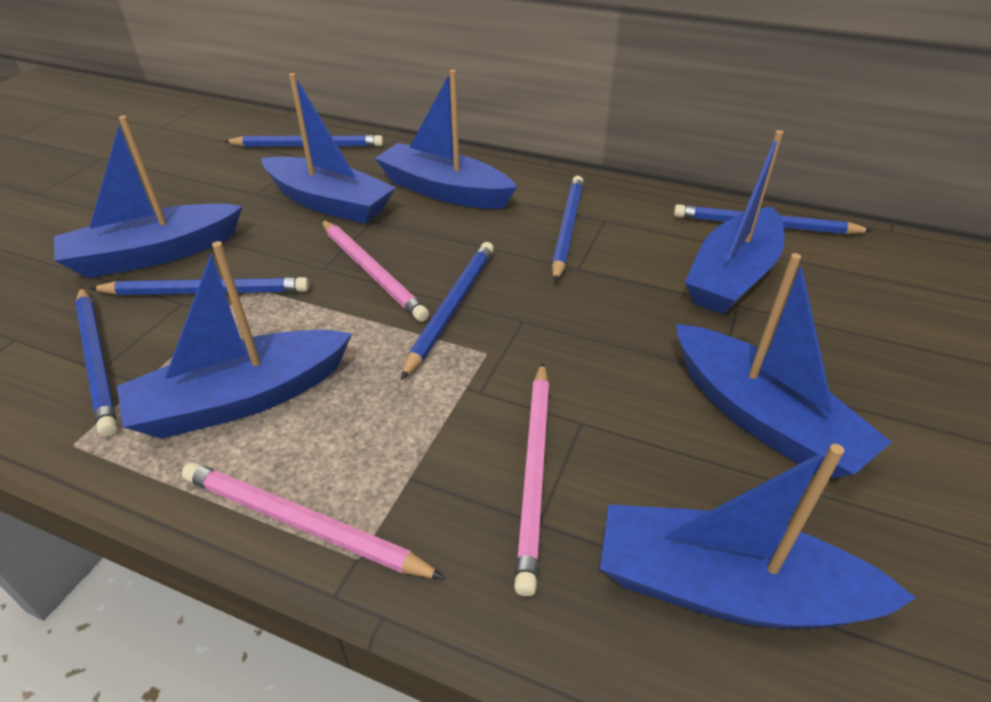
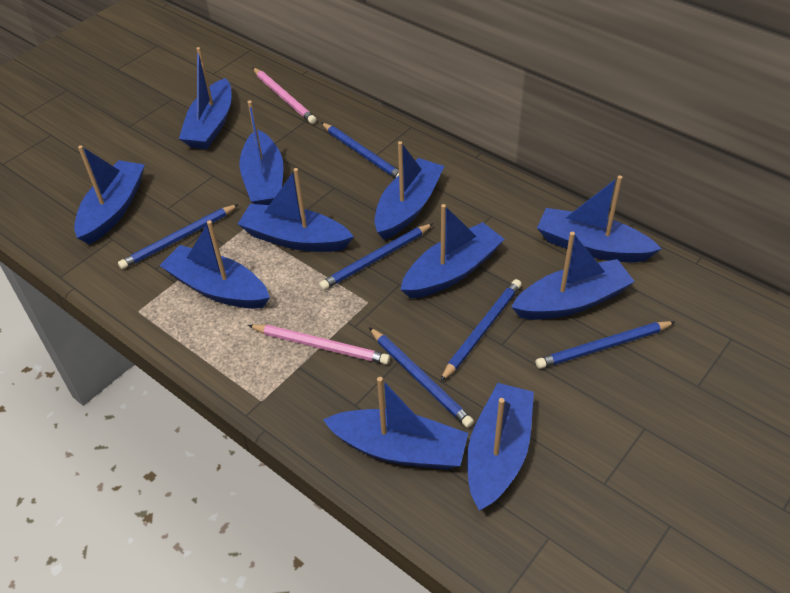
blue boat: [54,116,242,278] [117,241,352,439] [261,73,396,224] [374,70,517,209] [600,444,916,629] [676,253,891,478] [685,130,785,314] = 7 -> [74,145,145,244] [159,220,270,309] [179,47,232,149] [238,168,354,252] [239,101,283,205] [323,377,468,470] [374,141,444,240] [400,204,504,298] [467,383,534,511] [511,232,635,320] [537,175,661,262] = 11
pink pencil: [182,462,445,579] [321,220,429,322] [514,362,549,596] = 3 -> [248,325,390,364] [253,68,317,124] = 2

